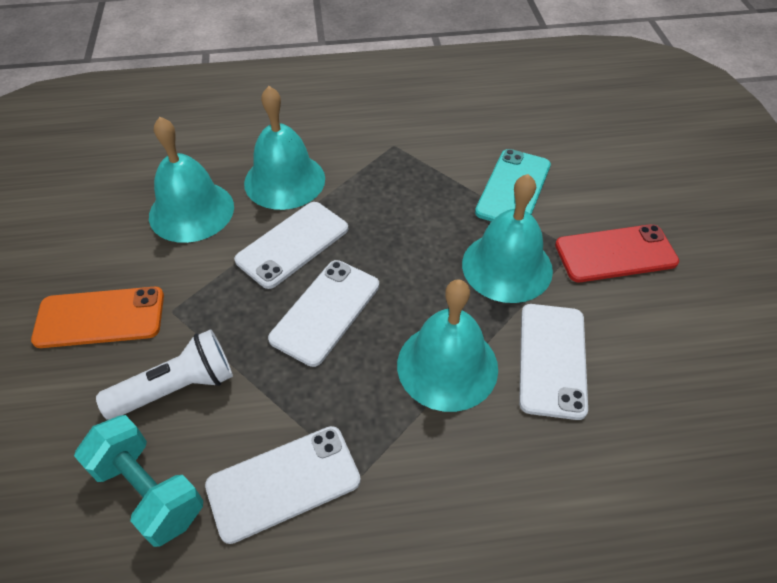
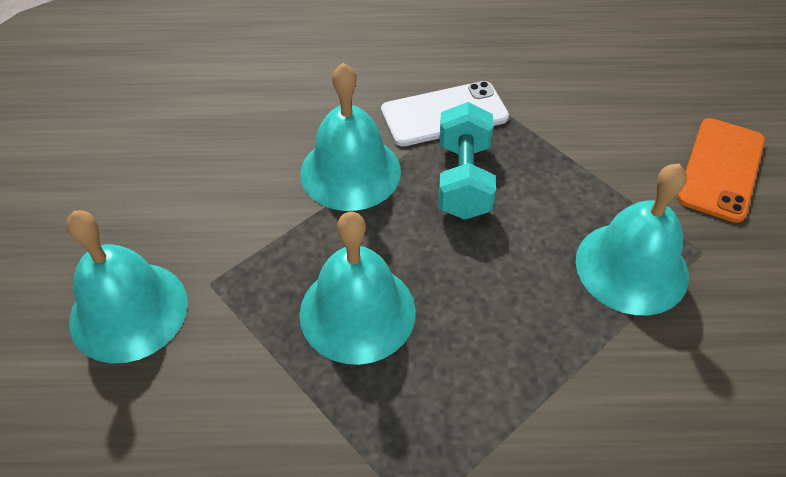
red phone: [555,224,679,282] = 1 -> none = 0
turquoise phone: [475,149,551,222] = 1 -> none = 0
white flashlight: [96,329,233,420] = 1 -> none = 0
white phone: [205,426,361,544] [234,202,348,289] [268,260,379,367] [519,304,588,420] = 4 -> [381,81,509,146] = 1

